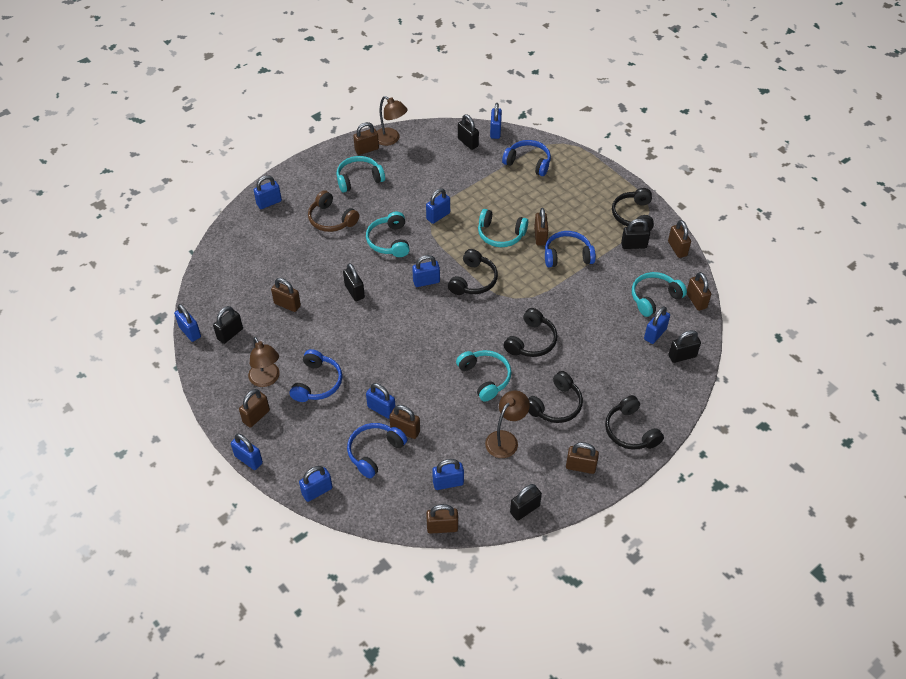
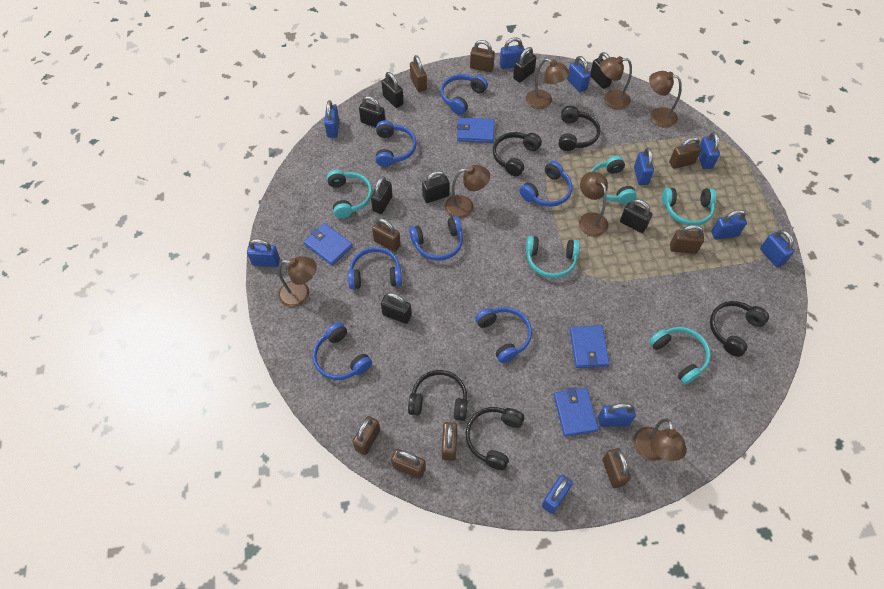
black padlock: [213,306,243,344] [343,263,365,301] [458,114,479,150] [510,484,542,521] [621,219,650,249] [669,330,701,363] = 6 -> [359,96,385,127] [371,176,393,214] [381,72,404,108] [381,293,412,324] [422,171,449,203] [513,47,536,83] [590,52,612,89] [620,199,652,233] = 8
blue headphones: [290,349,342,402] [347,423,407,478] [502,140,551,176] [545,231,596,267] = 4 -> [313,322,372,380] [348,247,402,289] [376,120,417,167] [409,216,463,261] [440,74,488,115] [475,307,532,363] [519,161,572,207] = 7
blue wallet: none = 0 -> [303,223,353,266] [457,117,494,143] [554,388,599,437] [570,325,609,368] = 4
brown headphones: [308,190,359,232] = 1 -> none = 0
brown lamp: [248,337,280,387] [377,96,407,146] [485,390,530,458] = 3 -> [278,256,317,308] [445,165,490,219] [526,58,570,109] [579,172,608,237] [600,56,632,110] [633,419,687,461] [649,71,682,128] = 7

